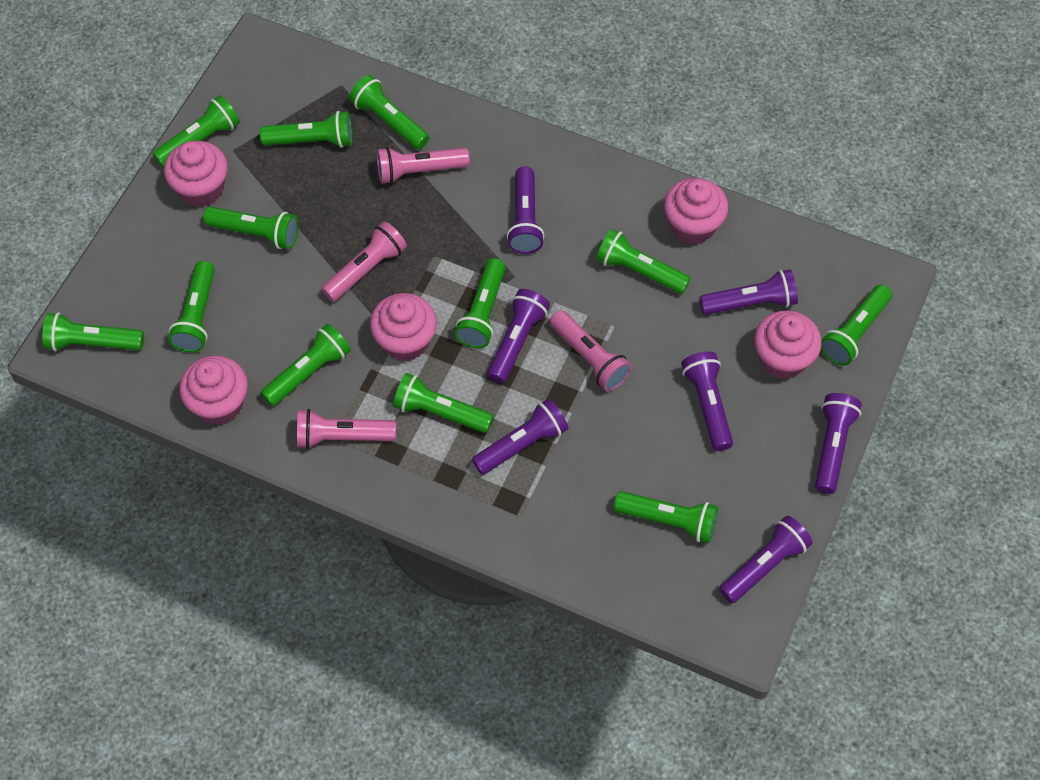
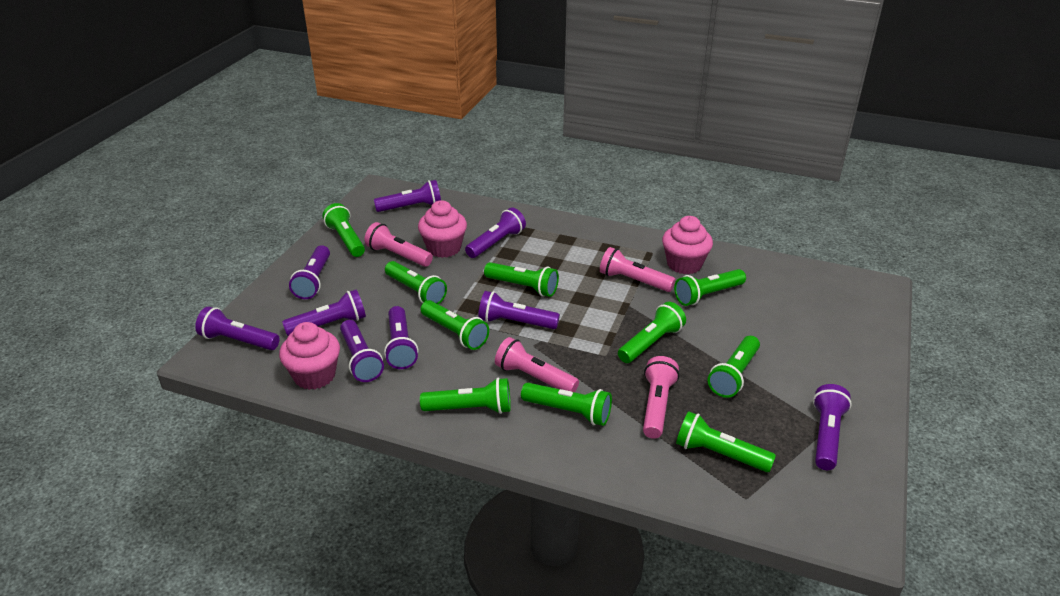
green flashlight: [42,312,144,351] [152,95,240,167] [168,261,215,353] [203,206,298,249] [260,111,353,148] [261,324,351,406] [349,75,429,149] [393,373,494,433] [454,258,505,348] [596,229,691,294] [614,491,718,543] [821,285,892,366] = 12 -> [322,203,365,257] [385,261,447,304] [420,378,511,414] [421,300,489,350] [484,262,559,297] [521,383,612,426] [618,302,686,363] [674,269,746,306] [676,411,776,472] [708,336,760,398] = 10
pink cupcake: [164,141,228,207] [179,356,248,425] [370,293,437,362] [664,178,728,245] [754,311,822,379] = 5 -> [279,322,340,390] [418,200,467,258] [662,216,713,274] = 3
purple flashlight: [472,398,568,475] [487,289,550,384] [507,166,545,254] [681,351,733,451] [699,269,798,315] [719,516,813,603] [815,393,862,494] = 7 -> [195,306,280,350] [282,290,366,336] [289,245,330,299] [340,320,384,382] [374,180,441,212] [384,306,418,369] [465,207,526,258] [478,291,560,329] [813,384,852,470] = 9

